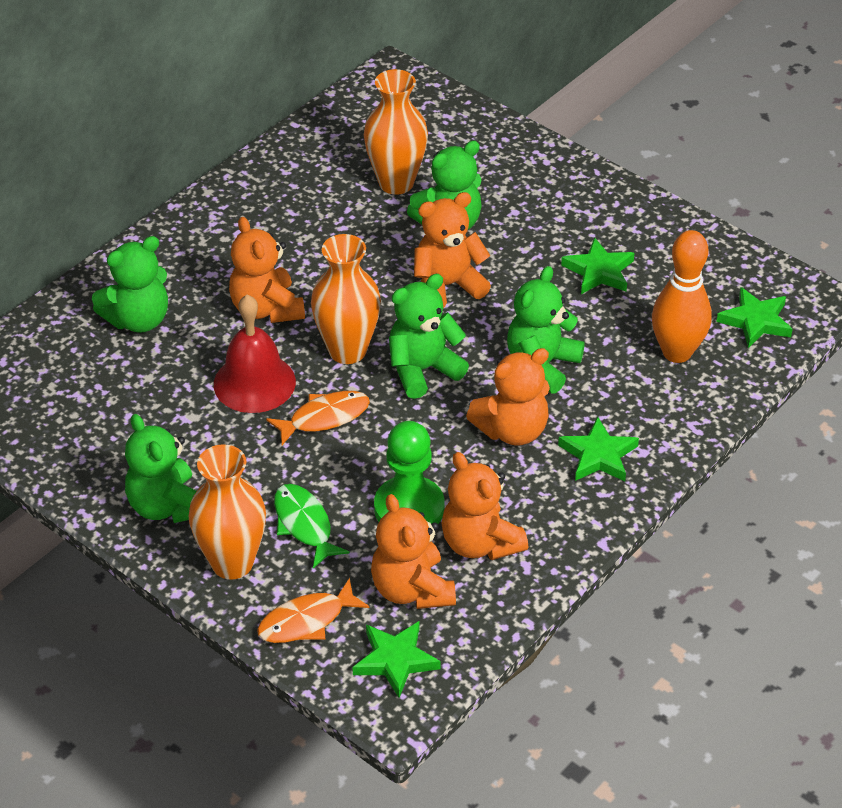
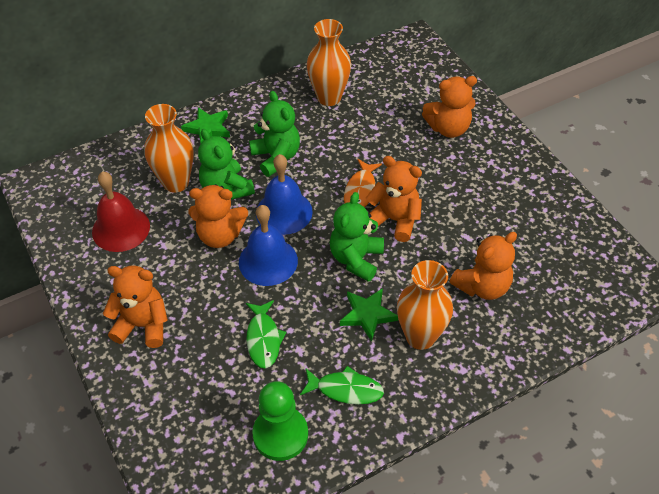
blue bell: none = 0 -> [239,205,298,286] [256,154,313,235] = 2
green fish: [274,484,350,568] = 1 -> [246,300,286,369] [300,366,384,405] = 2
green star: [352,621,441,698] [558,417,639,481] [561,237,635,294] [716,287,793,348] = 4 -> [181,107,230,143] [340,288,398,341] = 2
green teddy bear: [92,236,168,333] [125,414,197,523] [389,274,469,399] [407,141,482,230] [507,266,585,394] = 5 -> [198,129,255,200] [249,91,300,177] [330,192,384,282] = 3
orange bowling pin: [652,230,712,363] = 1 -> none = 0
orange fish: [257,578,369,643] [266,391,370,445] = 2 -> [344,159,382,207] = 1

